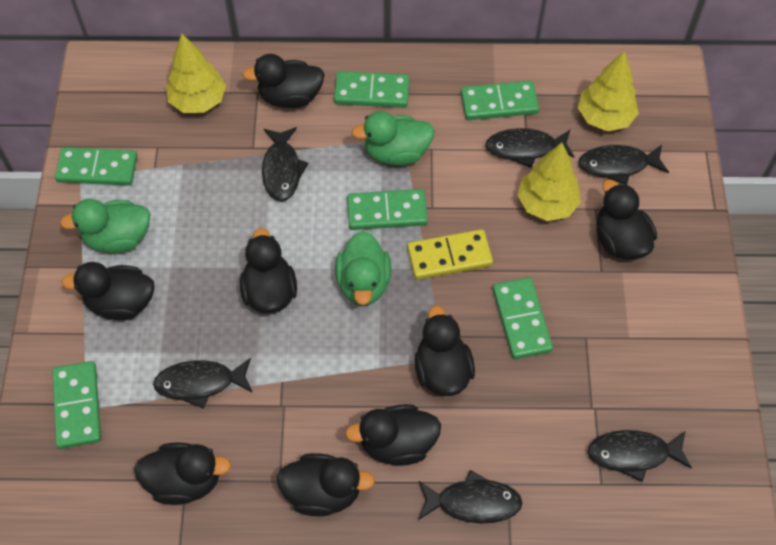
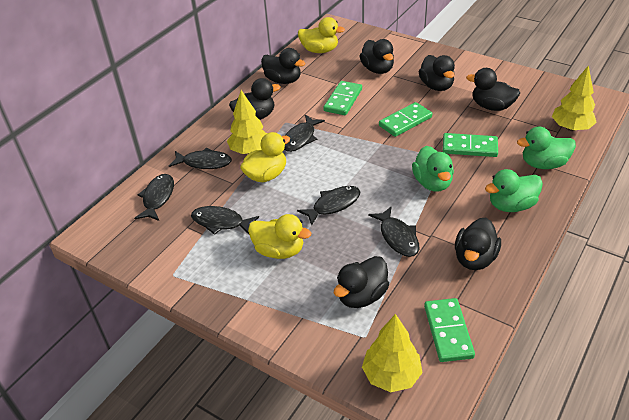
black duck: [61,262,154,320] [134,442,231,505] [240,228,297,314] [242,54,325,108] [277,453,375,516] [345,404,441,466] [414,306,475,396] [597,180,657,259] = 8 -> [229,78,281,120] [261,48,305,84] [334,256,389,308] [360,39,394,74] [418,55,455,91] [455,218,501,270] [466,68,520,111] = 7
green domino: [52,361,101,449] [55,147,137,185] [334,71,410,108] [347,189,428,230] [461,81,539,120] [493,277,553,359] = 6 -> [323,81,362,115] [379,102,432,137] [424,298,475,362] [443,133,498,157] = 4
yellow domino: [407,229,493,280] = 1 -> none = 0
yellow duck: none = 0 -> [240,132,290,182] [248,214,311,259] [298,17,345,53] = 3

